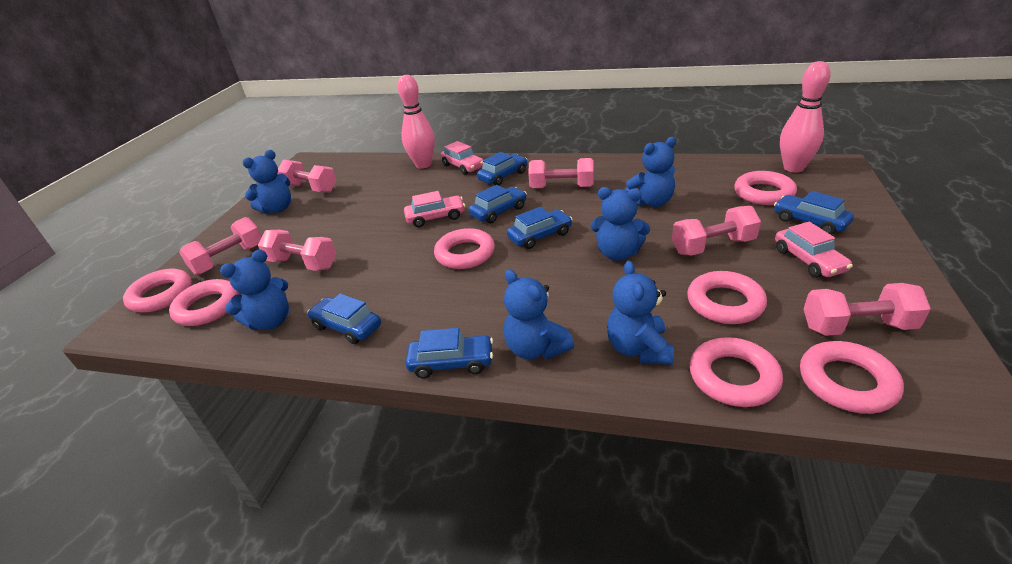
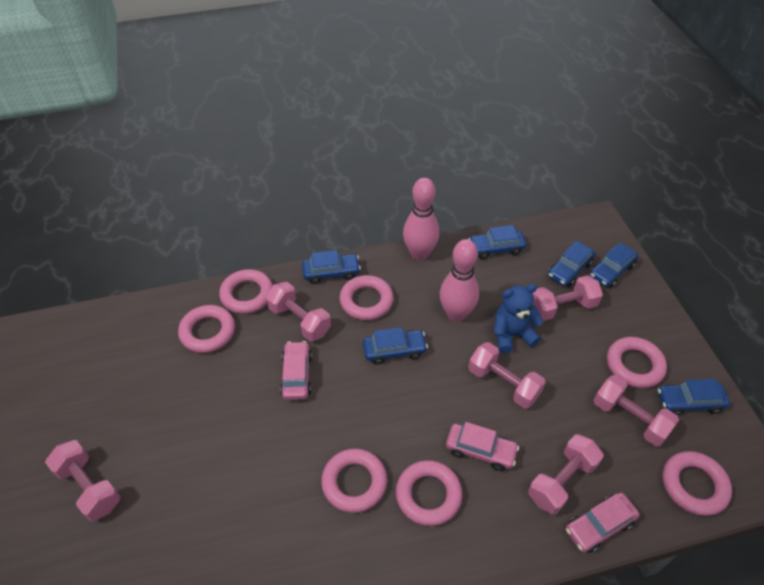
blue teddy bear: [220,250,289,330] [242,150,291,214] [504,269,574,359] [591,187,650,261] [607,260,674,365] [625,137,676,207] = 6 -> [494,284,543,353] = 1

